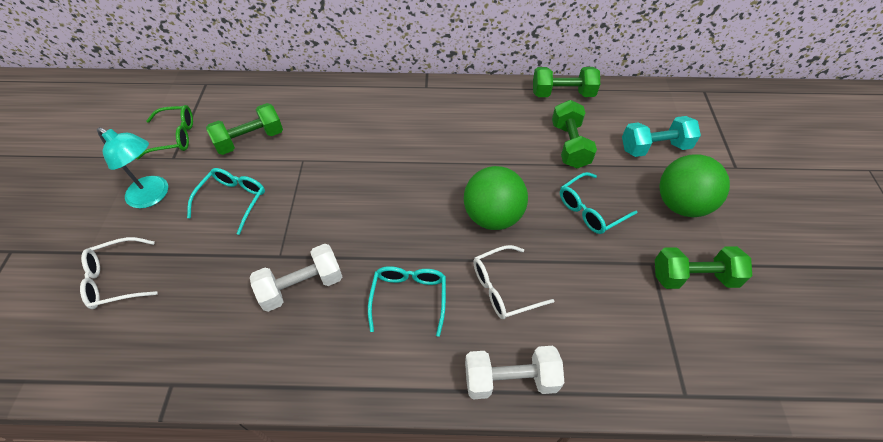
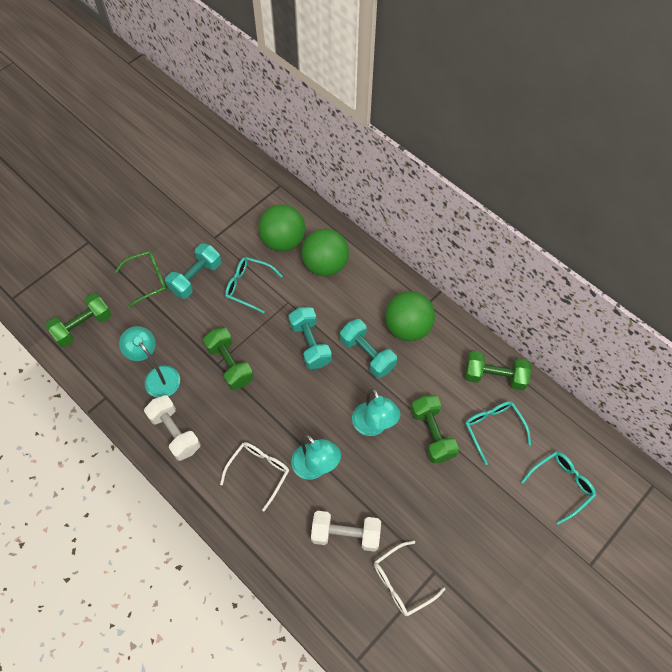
green ball: [464,166,528,230] [659,154,730,217] = 2 -> [259,204,305,252] [301,229,349,276] [385,291,435,341] = 3
turquoise dumbbell: [622,116,701,157] = 1 -> [165,243,221,299] [289,307,332,369] [340,319,397,378] = 3
turquoise lamp: [97,127,168,208] = 1 -> [119,326,180,398] [291,434,341,480] [352,388,401,436] = 3

